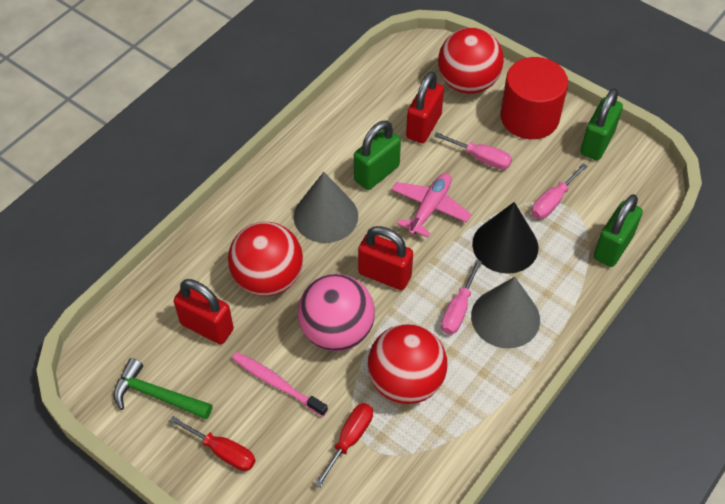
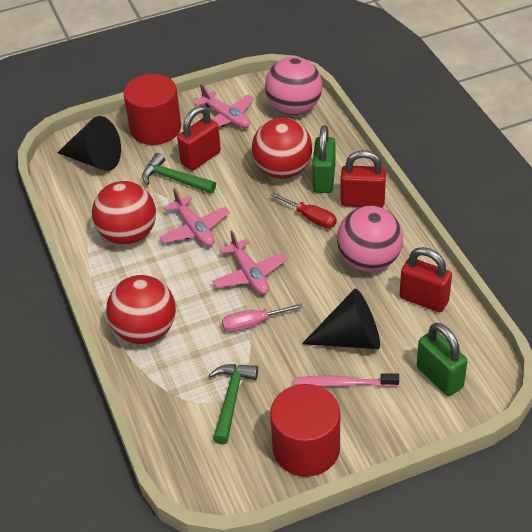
black cone: [472,202,538,274] = 1 -> [57,116,121,171] [302,289,380,349] = 2
green hammer: [114,358,212,420] = 1 -> [142,153,216,193] [209,364,258,444] = 2
green padlock: [354,120,401,190] [580,88,623,160] [594,194,643,267] = 3 -> [312,125,335,193] [417,323,468,396] = 2
grey cone: [294,172,358,243] [471,277,540,348] = 2 -> none = 0
pink ball: [298,274,375,351] = 1 -> [265,57,322,115] [337,206,403,272] = 2
pink plane: [391,173,472,238] = 1 -> [159,188,230,246] [194,84,254,128] [212,230,288,295] = 3
pink screwdriver: [434,132,512,170] [441,260,482,334] [531,163,587,219] = 3 -> [222,303,303,332] = 1
red cylinder: [500,57,568,139] = 1 -> [124,74,181,145] [270,384,340,477] = 2
red screwdriver: [170,416,256,471] [314,403,373,488] = 2 -> [271,192,337,228] = 1

